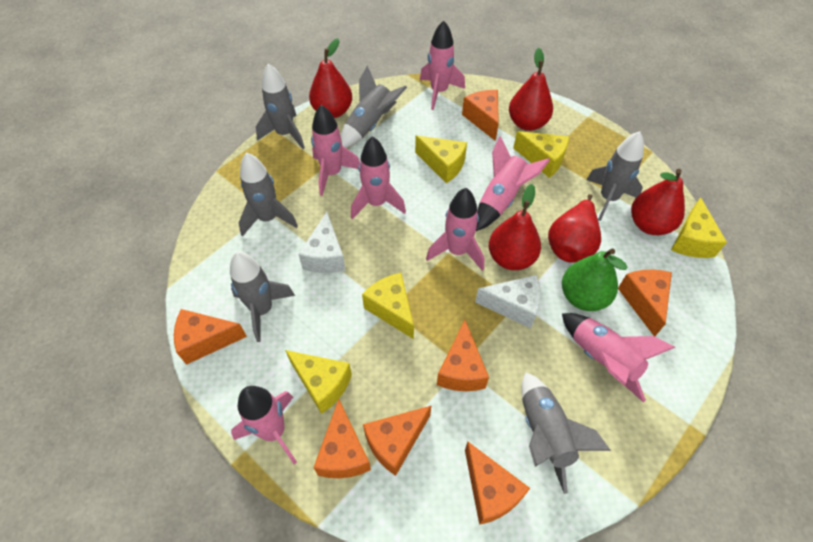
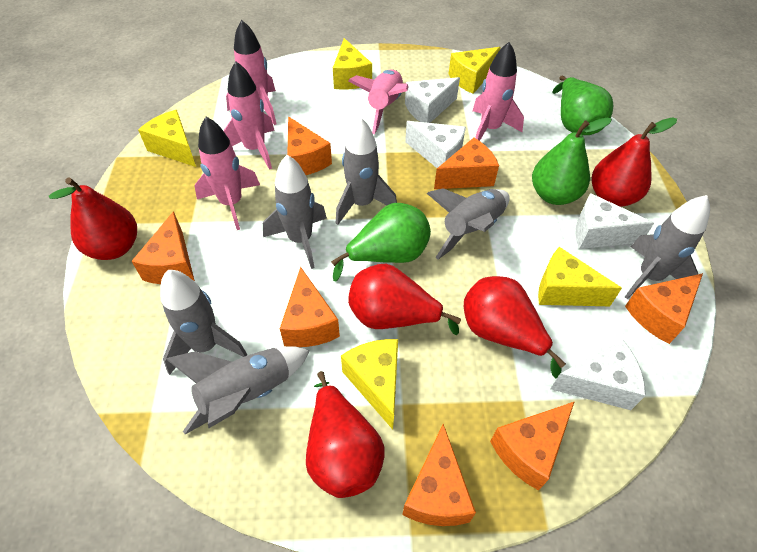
green pear: [562,248,627,311] = 1 -> [331,203,431,281] [532,117,612,205] [552,76,613,135] = 3
pink rocket: [231,386,297,464] [311,105,360,196] [351,136,406,219] [420,20,465,110] [426,188,484,271] [476,136,550,231] [562,313,675,402] = 7 -> [195,117,260,230] [223,61,275,170] [226,20,277,125] [348,70,409,134] [472,42,524,141] = 5
white cheese: [298,212,345,273] [475,275,541,328] = 2 -> [405,77,460,123] [405,121,466,168] [551,340,646,410] [575,193,654,249] = 4

